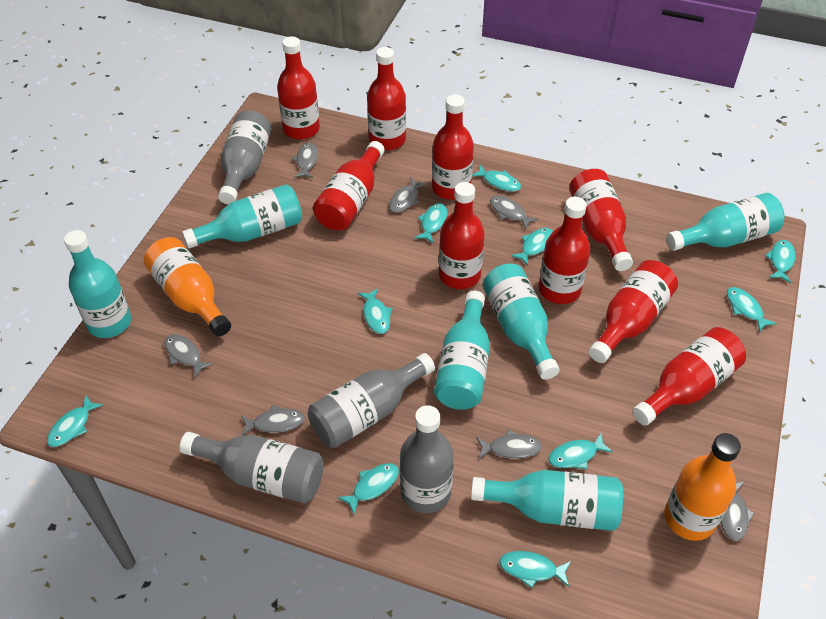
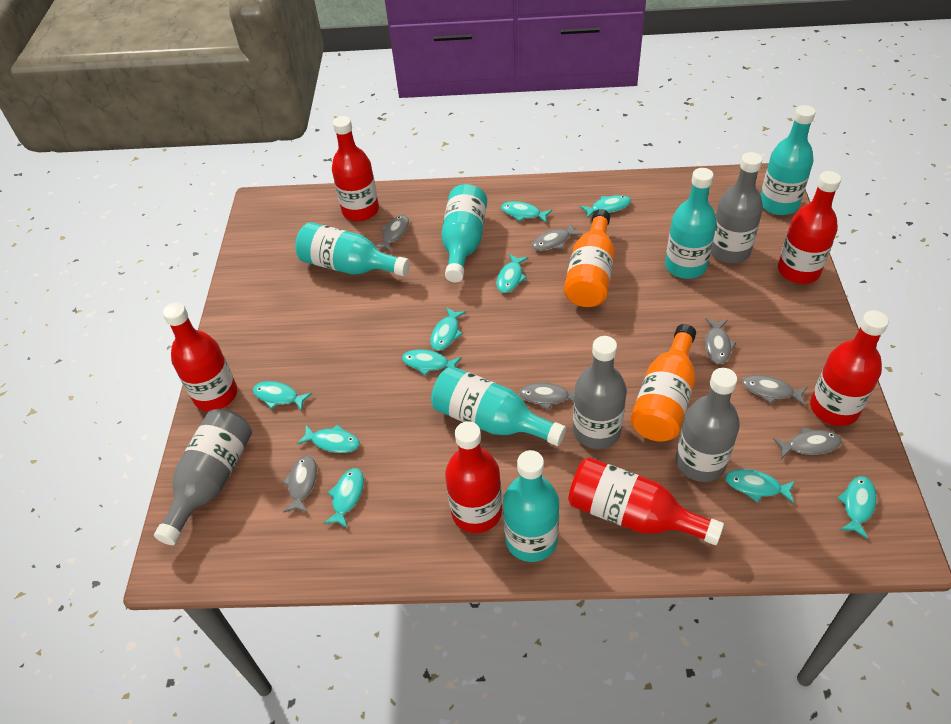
red bottle: [277,36,320,140] [313,141,385,231] [367,47,406,150] [432,95,474,200] [439,182,485,289] [539,197,591,304] [569,169,633,271] [589,260,678,363] [632,327,746,426] = 9 -> [163,302,237,411] [332,116,379,221] [445,421,502,533] [568,457,724,545] [778,171,841,284] [810,310,889,426] = 6

